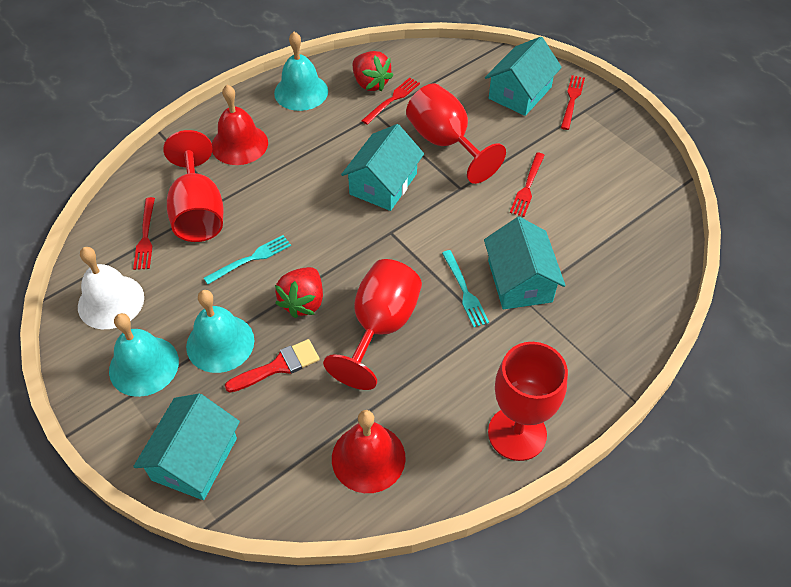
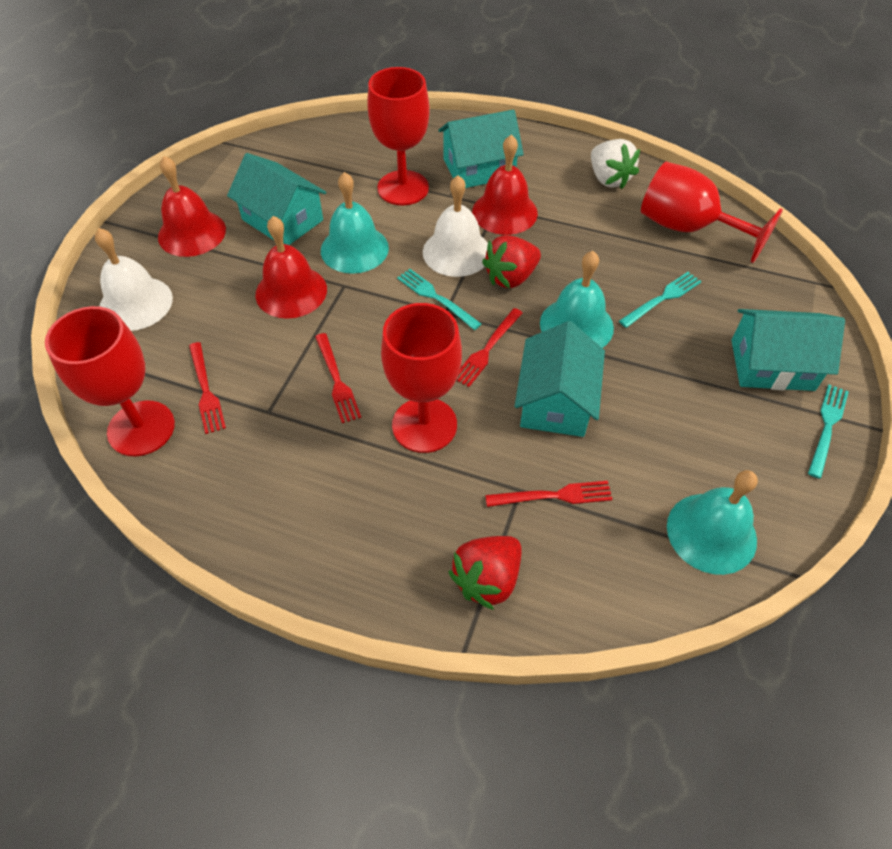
red bell: [212,85,268,165] [332,410,405,493] = 2 -> [158,156,226,257] [256,216,327,319] [472,135,538,235] = 3
red brush: [225,339,320,392] = 1 -> none = 0
turquoise fork: [204,235,291,284] [442,250,489,327] = 2 -> [397,269,481,330] [619,272,702,328] [808,385,849,479] = 3
white bell: [78,247,144,329] = 1 -> [95,228,173,331] [423,175,488,277] = 2
white strawberry: none = 0 -> [591,139,640,189] = 1

